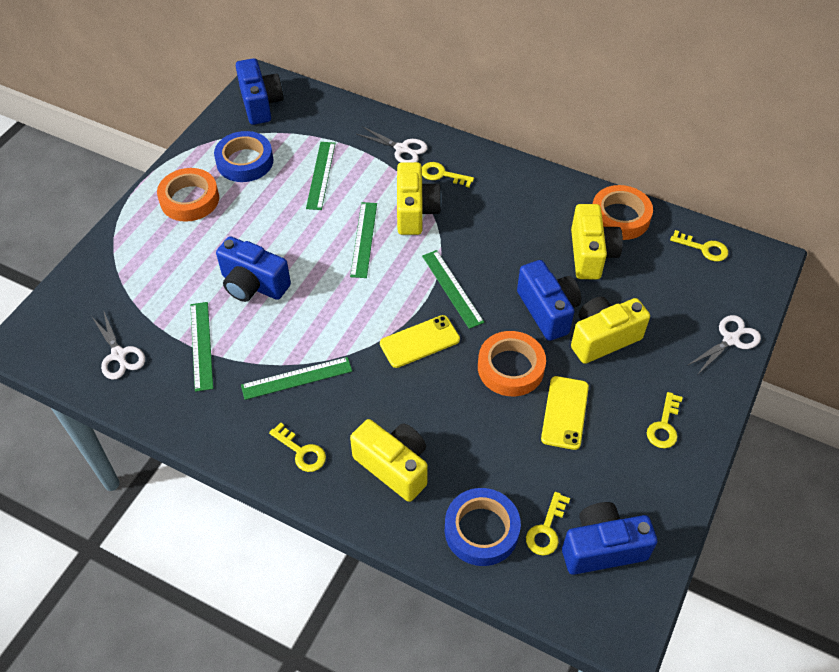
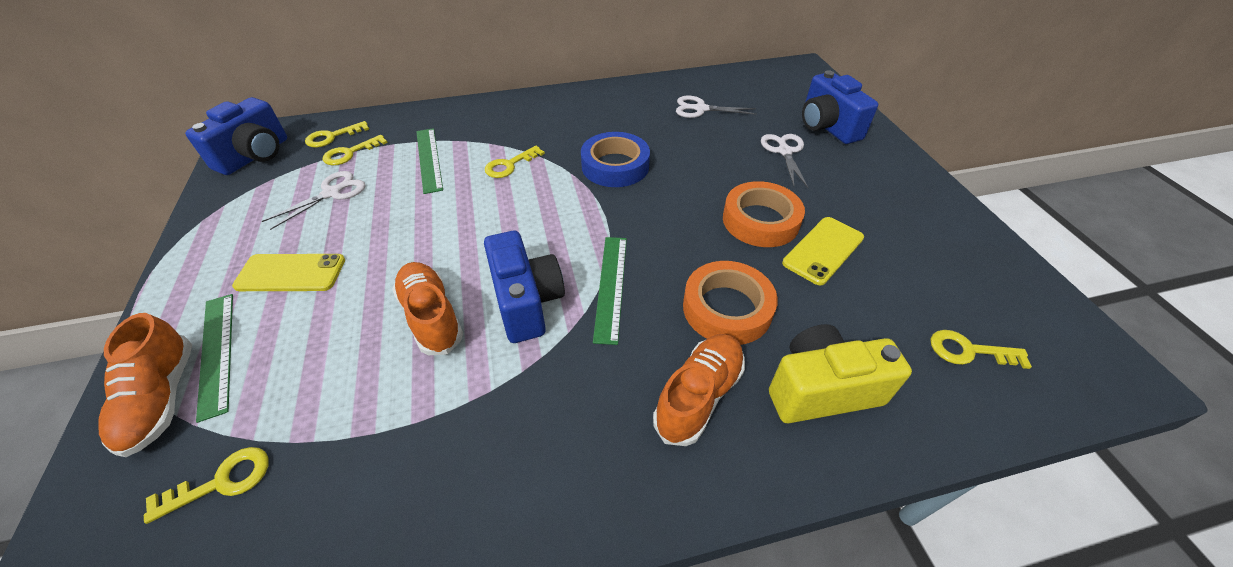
blue camera: [216,236,291,302] [236,58,283,125] [517,260,581,341] [562,502,657,575] = 4 -> [185,97,287,175] [484,231,565,343] [802,70,878,144] = 3
blue tape: [214,131,273,182] [445,488,521,566] = 2 -> [581,132,650,187] = 1
green ruler: [190,302,213,392] [241,357,352,400] [306,142,335,210] [350,202,377,278] [422,250,484,329] = 5 -> [196,294,233,423] [416,128,443,194] [593,237,627,345] = 3
orange shoe: none = 0 -> [98,313,192,457] [392,262,463,355] [653,334,745,446] = 3
orange tape: [157,168,219,222] [478,331,546,396] [593,185,653,240] = 3 -> [683,261,778,345] [723,181,805,247] = 2
yellow camera: [350,419,428,502] [397,162,442,235] [571,204,623,279] [571,297,650,364] = 4 -> [769,324,912,423] = 1

